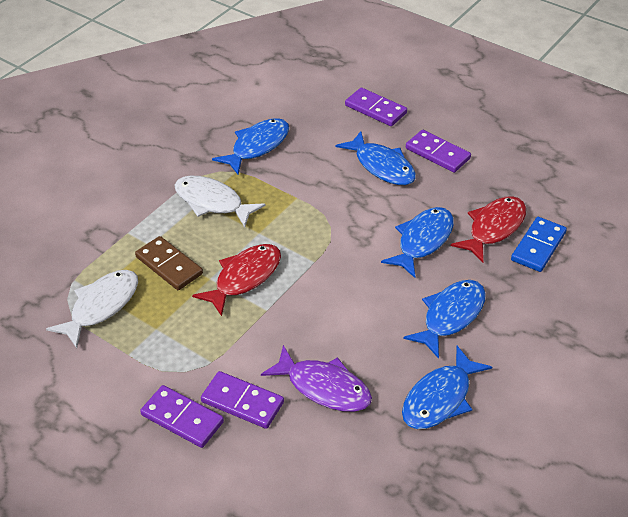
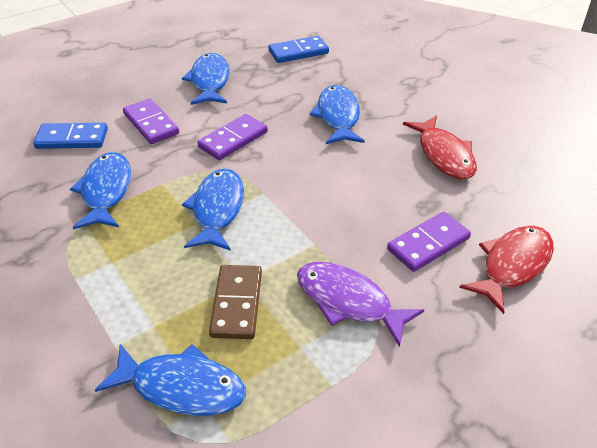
blue domino: [511,217,567,272] = 1 -> [33,123,108,149] [268,36,329,63] = 2
purple domino: [140,385,224,448] [201,371,284,429] [345,88,407,126] [406,130,471,173] = 4 -> [123,99,179,144] [197,114,268,160] [387,212,471,272] = 3
white fish: [46,270,138,348] [174,176,265,227] = 2 -> none = 0

